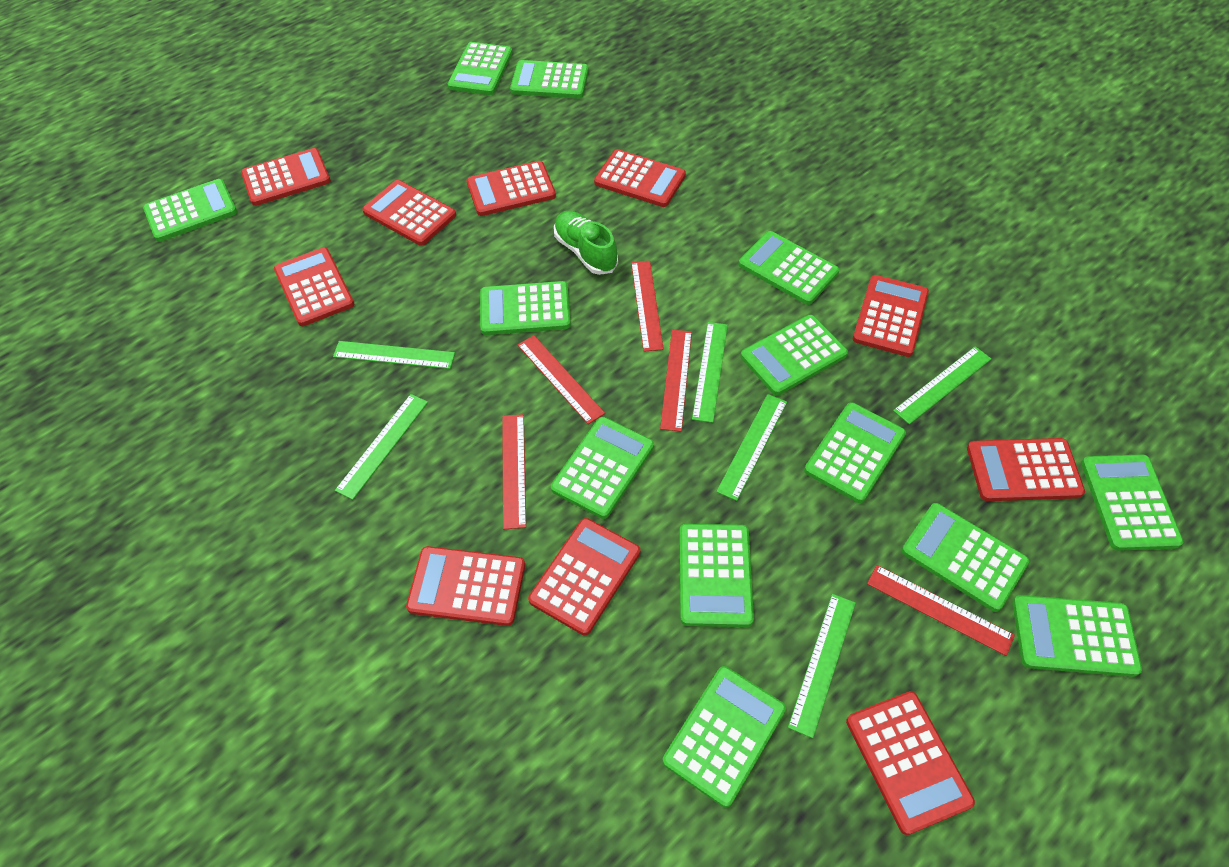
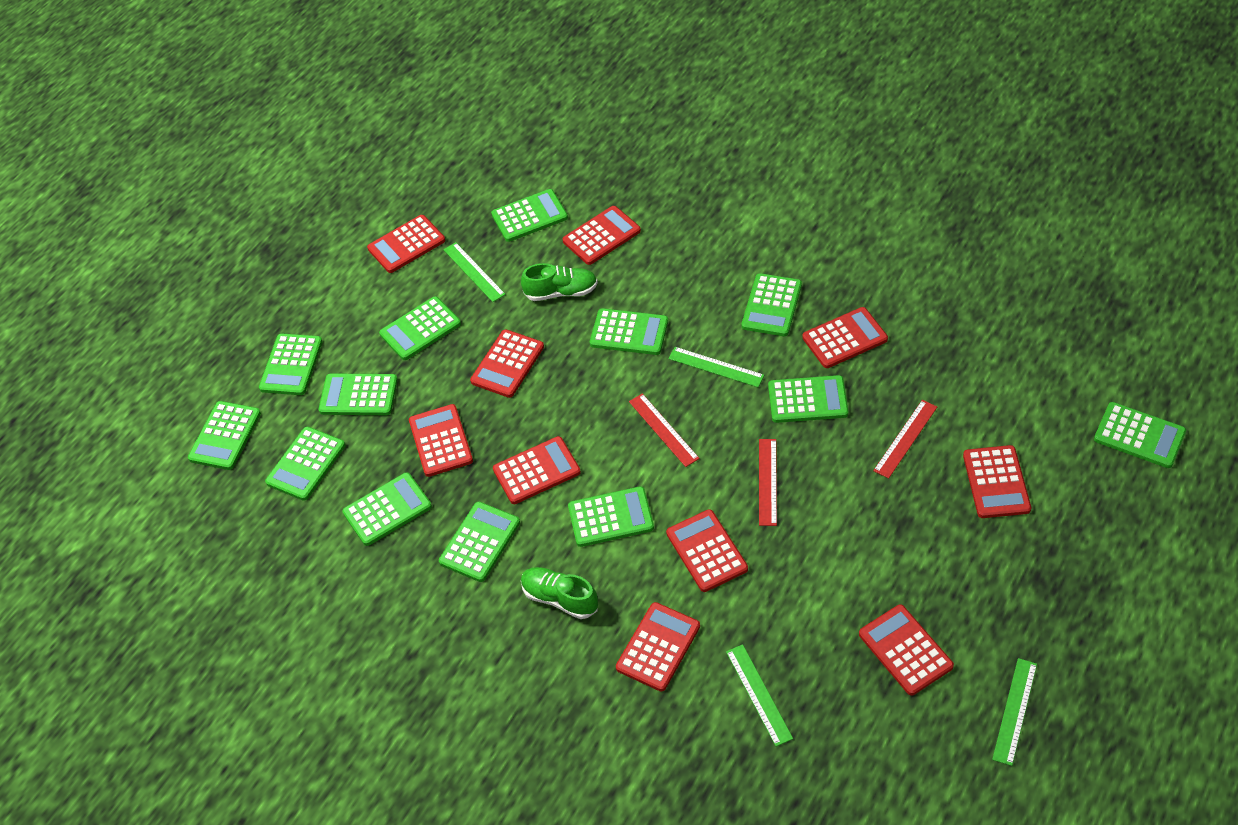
green ruler: [333,341,455,369] [335,394,428,500] [692,322,728,423] [716,394,787,501] [788,594,856,738] [893,346,991,424] = 6 -> [443,242,506,302] [668,347,764,387] [726,644,793,747] [992,658,1037,766] = 4
green shoe: [554,211,618,275] = 1 -> [521,263,598,301] [521,567,598,619] = 2
red ruler: [502,414,526,529] [518,335,605,424] [631,261,664,352] [660,330,692,432] [867,565,1015,656] = 5 -> [629,393,700,467] [759,439,777,526] [873,400,937,479] = 3

